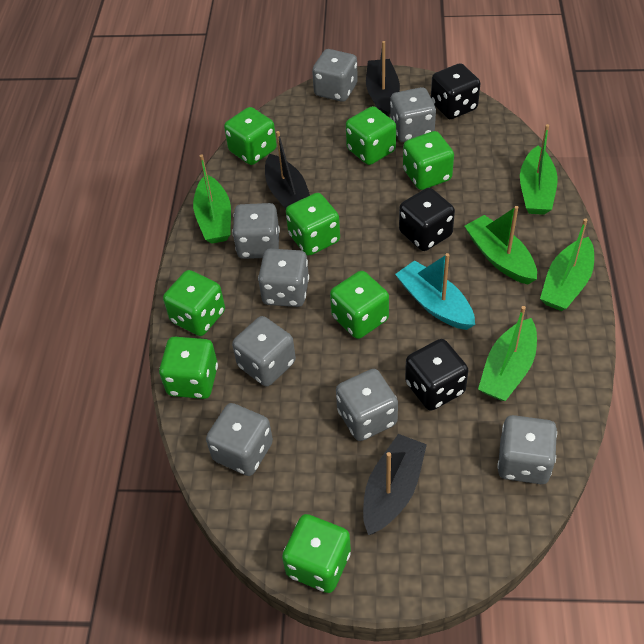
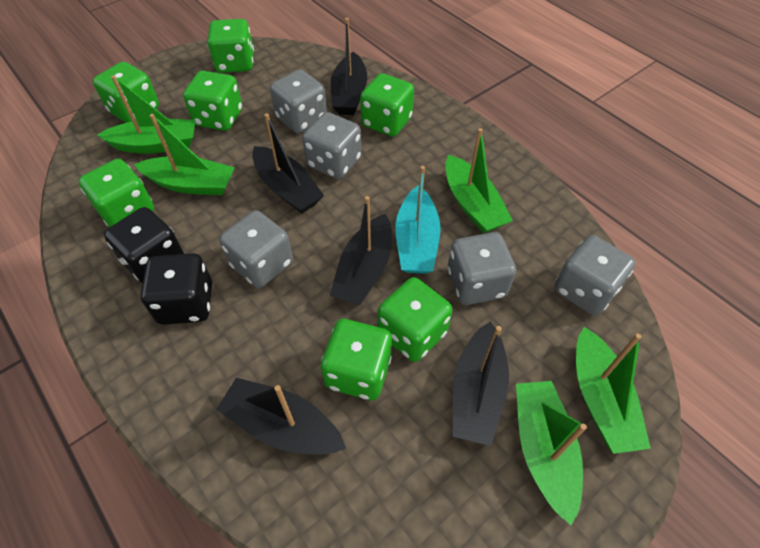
black boat: [265,131,310,209] [363,434,427,535] [366,41,400,116] = 3 -> [216,378,346,455] [252,114,324,214] [330,196,392,305] [331,18,367,115] [453,321,509,446] = 5
black dice: [399,188,455,251] [405,339,468,410] [431,63,481,119] = 3 -> [104,207,184,283] [141,253,212,325] = 2
green dice: [159,337,218,399] [163,270,225,336] [224,107,277,165] [282,514,351,593] [286,193,340,255] [330,271,389,339] [346,106,396,165] [403,131,454,190] = 8 -> [78,159,154,228] [93,62,159,123] [183,71,242,131] [208,19,254,73] [321,319,392,400] [360,73,414,137] [378,277,452,362] = 7
grey dice: [206,403,273,476] [232,203,280,259] [232,316,296,386] [258,249,309,307] [312,49,358,102] [336,369,398,441] [390,87,436,142] [497,415,557,484] = 8 -> [219,210,293,288] [270,70,327,133] [302,112,362,179] [448,232,516,305] [554,235,635,316] = 5

